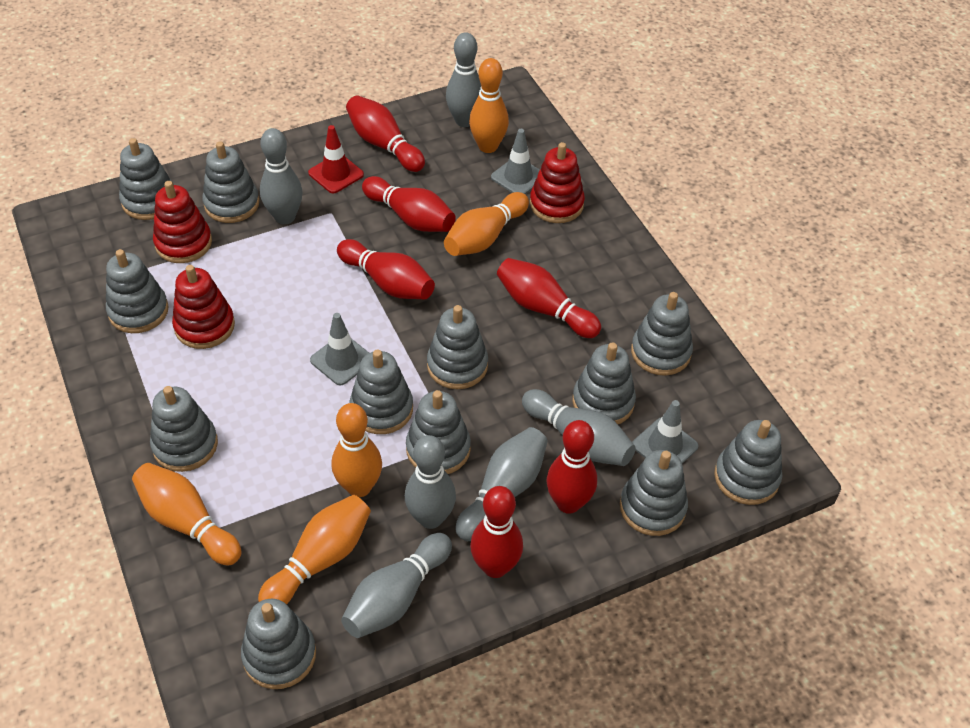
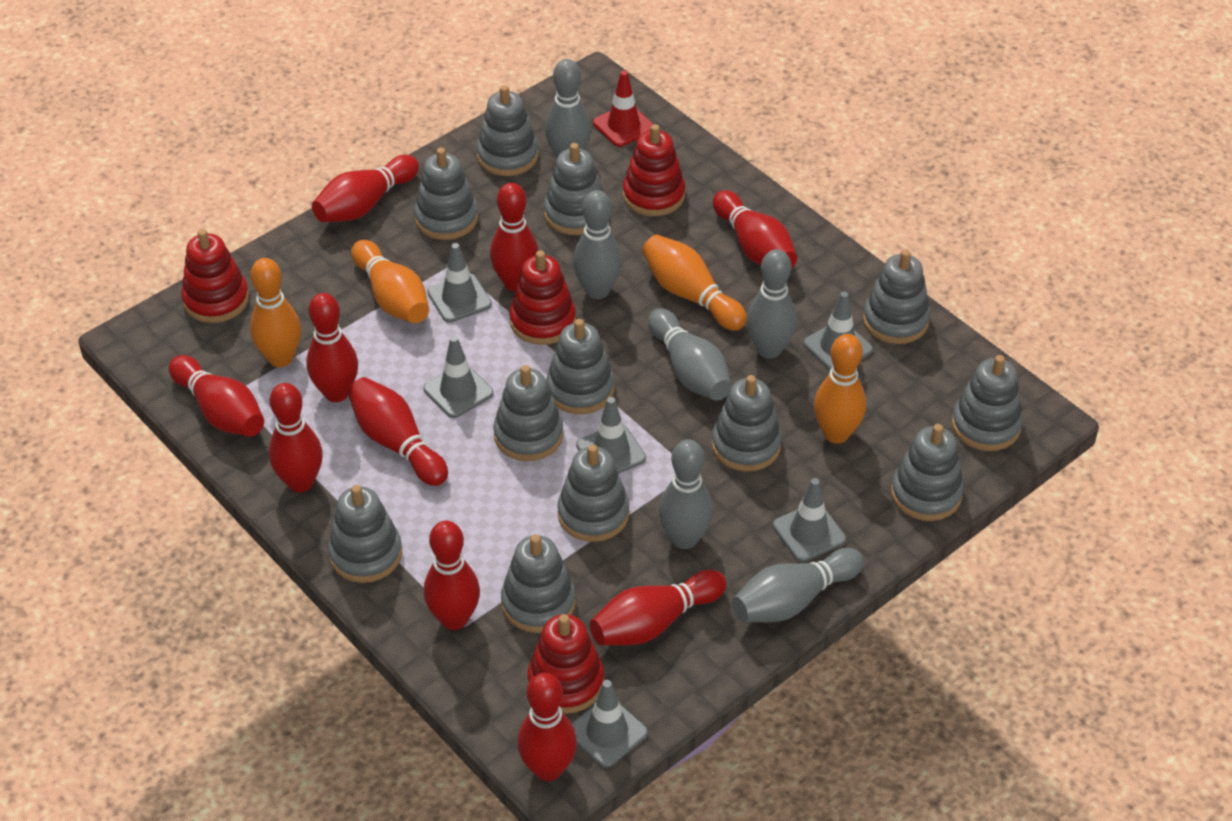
grey traffic cone: [310,313,369,386] [491,129,540,194] [632,400,698,464] = 3 -> [423,336,493,418] [427,243,492,322] [572,680,648,768] [576,397,646,474] [773,478,846,562] [803,291,873,370] = 6
orange bowling pin: [132,463,242,566] [258,495,371,605] [332,403,382,497] [444,192,529,256] [469,58,509,153] = 5 -> [250,258,301,367] [351,240,429,323] [642,235,747,331] [814,334,866,444] = 4
red bowling pin: [337,239,435,299] [346,95,425,172] [362,176,456,232] [470,486,523,578] [497,258,601,338] [546,420,597,514] = 6 -> [169,355,264,437] [269,383,323,493] [306,293,358,402] [312,155,419,222] [348,377,448,486] [423,521,480,630] [490,183,538,292] [517,673,577,781] [590,570,726,645] [713,190,797,268] = 10
red stacking toy: [153,181,212,263] [172,265,235,349] [530,142,585,223] = 3 -> [181,229,249,323] [509,250,576,345] [527,614,604,714] [623,124,685,216] = 4

